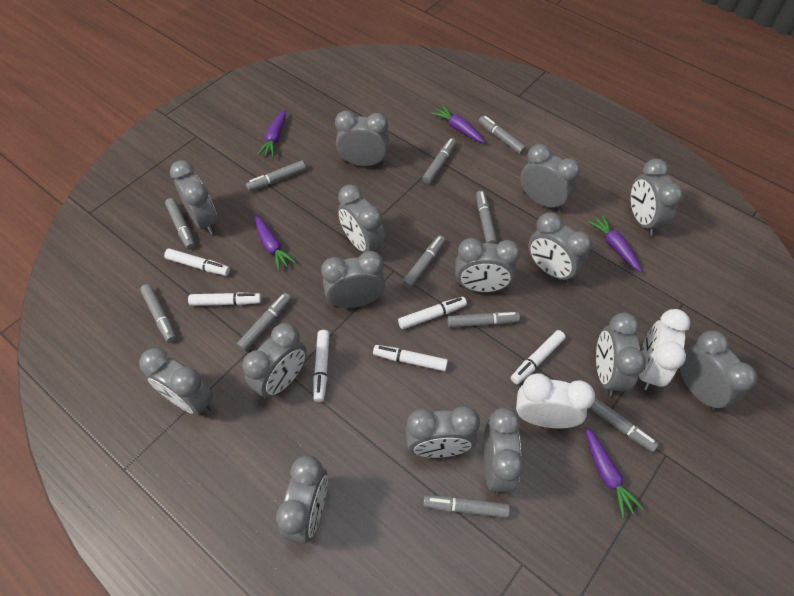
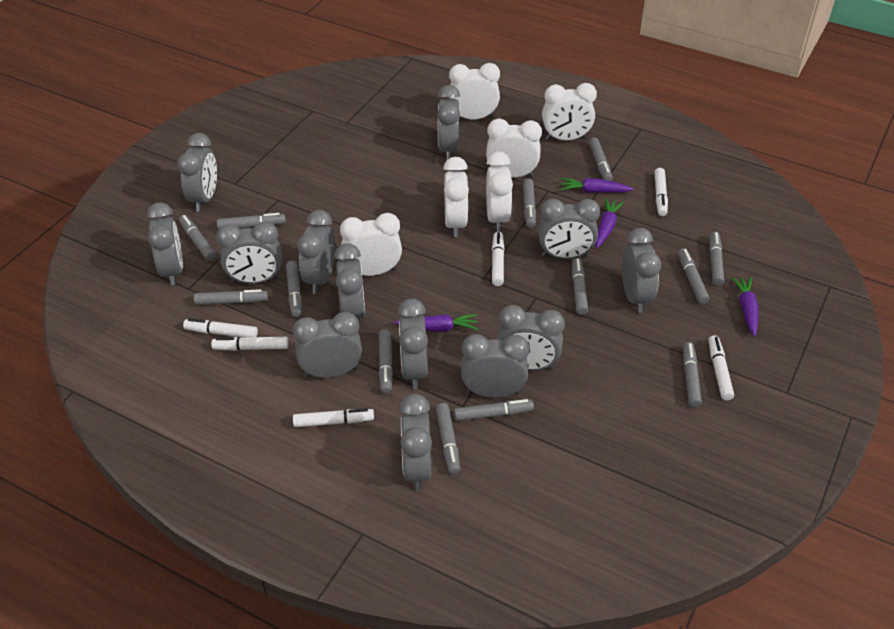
grey clock: [139,348,213,415] [170,160,217,235] [242,323,307,399] [276,455,328,544] [321,251,385,308] [335,111,389,166] [338,184,386,253] [406,406,480,458] [455,238,520,292] [483,408,524,494] [520,144,580,211] [528,212,592,283] [596,312,646,396] [630,159,683,236] [679,330,757,411] = 15 -> [147,202,183,286] [178,133,217,212] [216,221,282,284] [293,312,362,378] [298,210,335,294] [334,244,365,320] [398,298,428,389] [399,394,432,490] [437,85,460,160] [461,334,530,398] [497,305,565,370] [538,199,600,259] [622,228,661,313] = 13
grey marker: [140,284,176,343] [165,198,195,249] [237,293,291,351] [246,160,306,191] [402,235,445,289] [422,138,456,184] [423,495,510,518] [447,312,520,328] [476,191,497,244] [479,116,526,155] [589,397,659,452] = 11 -> [179,215,216,261] [194,289,268,305] [217,213,286,230] [286,261,302,318] [379,329,393,394] [436,403,460,475] [454,399,534,421] [523,178,536,228] [572,258,588,315] [589,137,613,181] [678,248,709,304] [683,342,702,408] [709,232,724,286] = 13
purple carrot: [255,215,296,271] [257,110,286,158] [431,105,485,143] [585,427,644,518] [588,214,642,272] = 5 -> [395,314,478,332] [560,178,634,193] [595,198,624,248] [731,276,758,337] = 4
white clock: [516,373,595,428] [639,309,690,390] = 2 -> [340,213,402,276] [443,157,469,237] [449,63,500,120] [486,118,542,177] [486,151,513,232] [542,83,597,140] = 6

